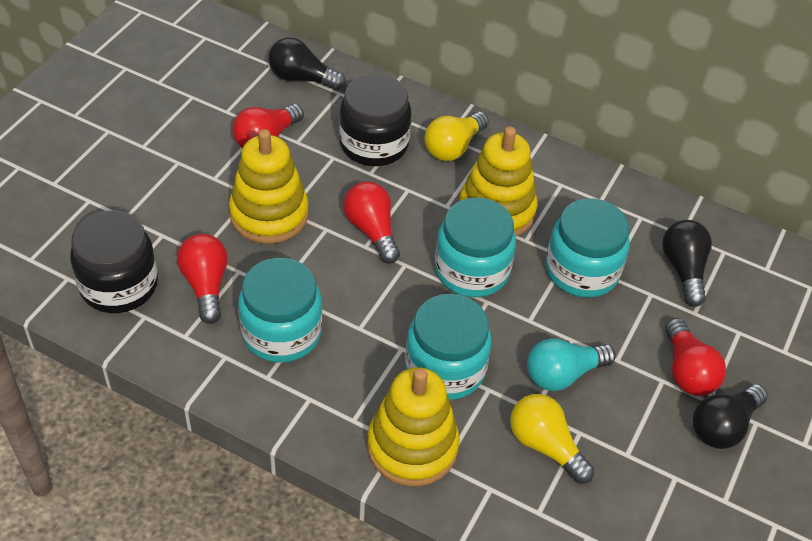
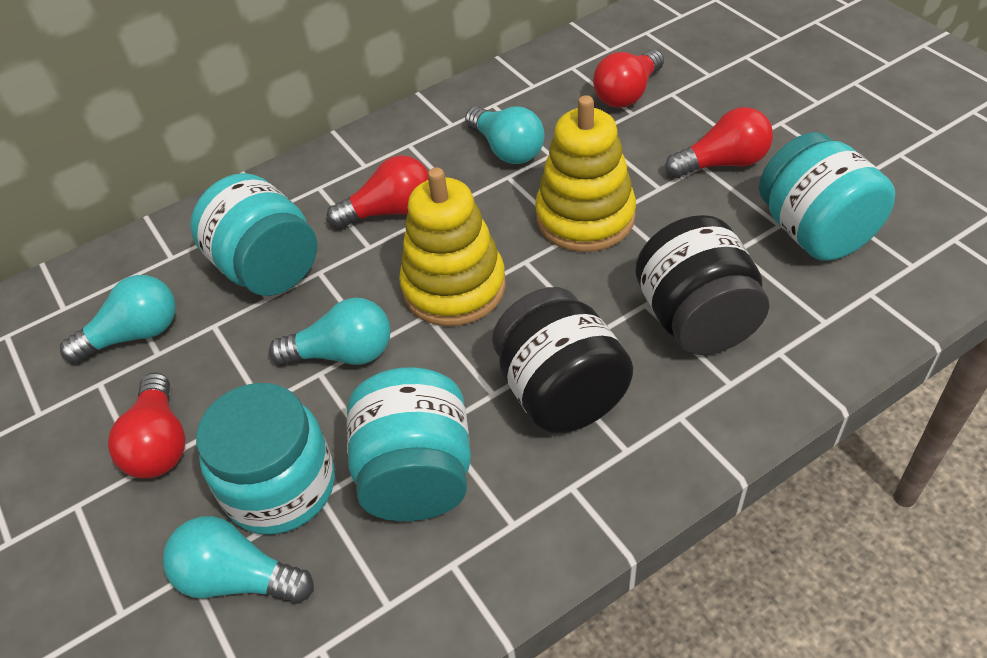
black light bulb: [268,37,346,90] [662,220,712,307] [693,384,768,449] = 3 -> none = 0
turquoise light bulb: [527,338,616,391] = 1 -> [60,275,176,363] [163,516,314,604] [269,298,390,365] [465,106,545,164] = 4
yellow light bulb: [424,112,489,161] [510,394,595,484] = 2 -> none = 0
yellow stacking toy: [229,129,309,244] [367,367,460,486] [460,126,537,237] = 3 -> [399,167,506,326] [535,95,636,252] = 2

